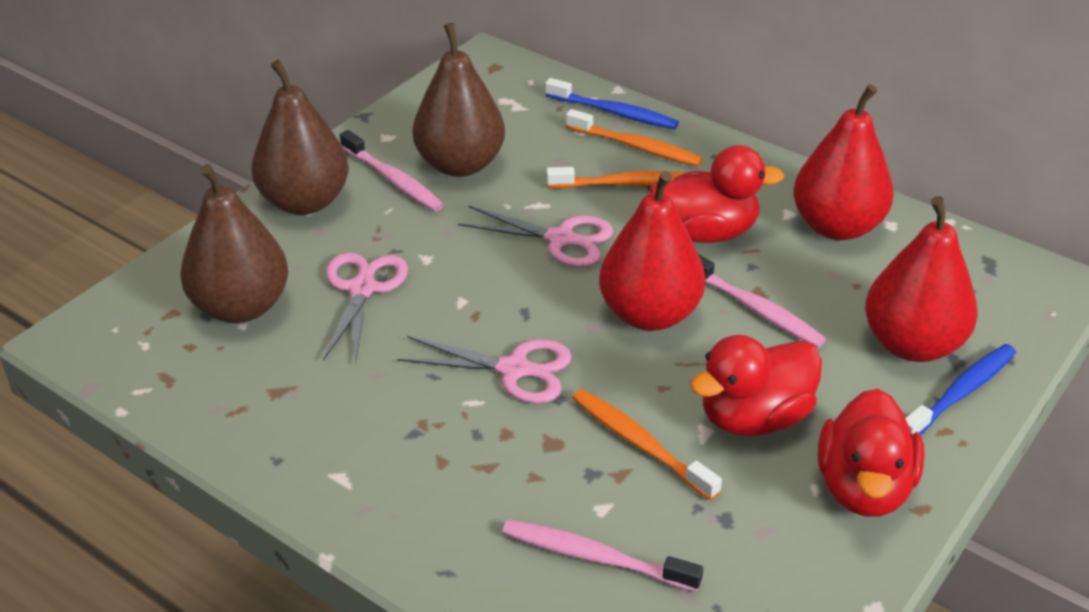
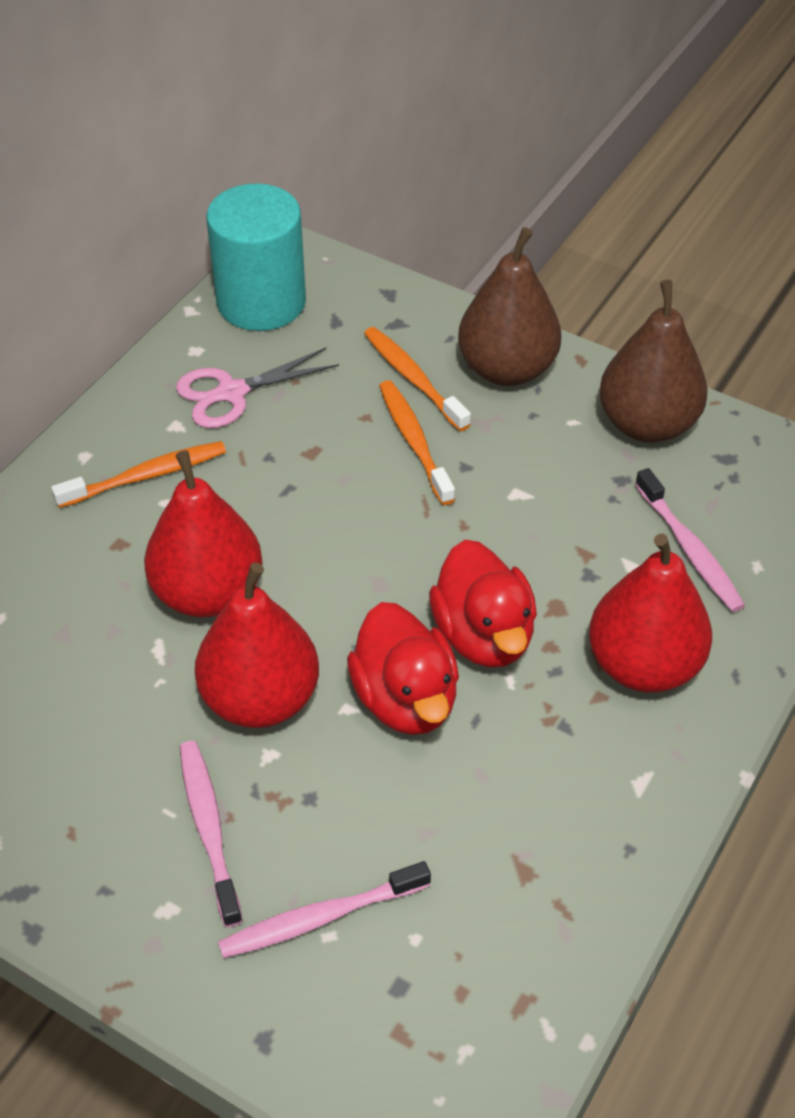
blue toothbrush: [545,78,679,129] [905,344,1016,435] = 2 -> none = 0
brown pear: [180,164,288,323] [251,60,349,215] [413,23,505,177] = 3 -> [458,227,561,386] [599,280,708,443] = 2
pink scissors: [323,253,408,365] [397,336,572,404] [458,206,613,267] = 3 -> [176,348,339,428] = 1
red duck: [649,145,784,243] [690,335,822,437] [818,389,925,516] = 3 -> [347,602,459,735] [429,540,537,668] = 2
turquoise cylinder: none = 0 -> [206,184,306,331] = 1

